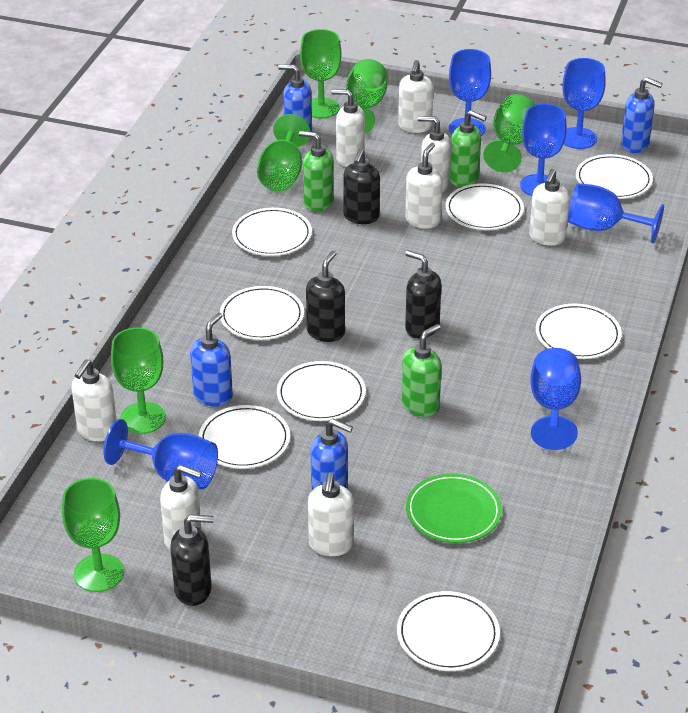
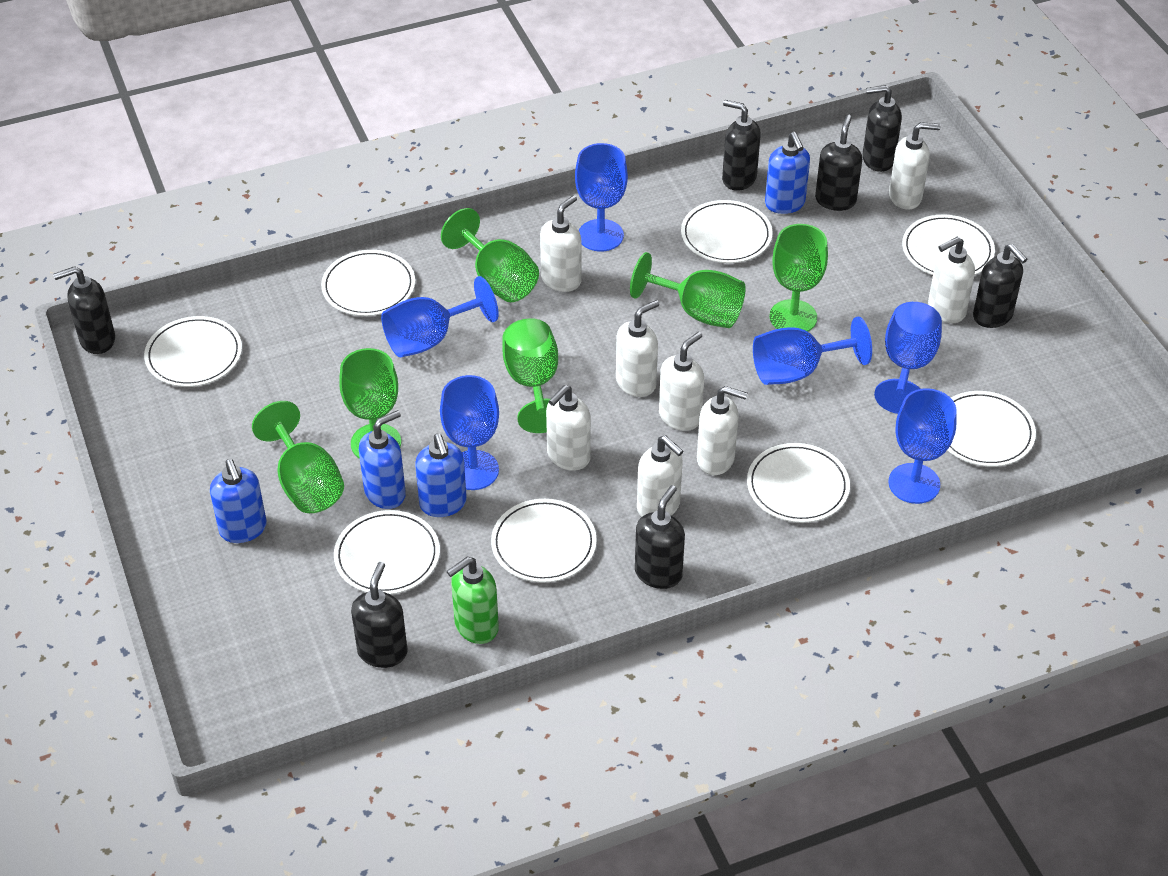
black soap dispenser: [170,514,214,606] [306,251,345,342] [343,148,380,224] [405,250,441,339] = 4 -> [53,266,115,354] [351,562,408,668] [635,485,685,589] [722,100,761,191] [815,115,862,211] [863,85,902,172] [973,244,1027,328] = 7
green plate: [406,474,502,543] = 1 -> none = 0
green soap dispenser: [299,131,334,211] [402,324,442,417] [450,110,487,187] = 3 -> [447,557,499,644] = 1

